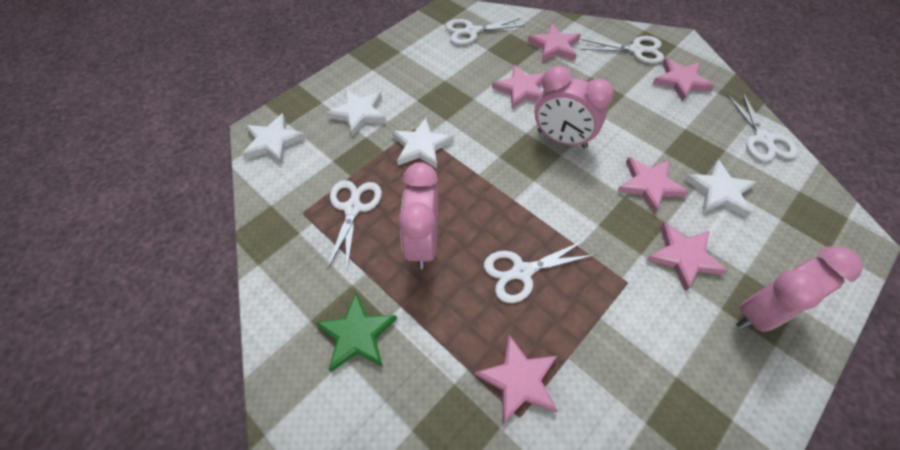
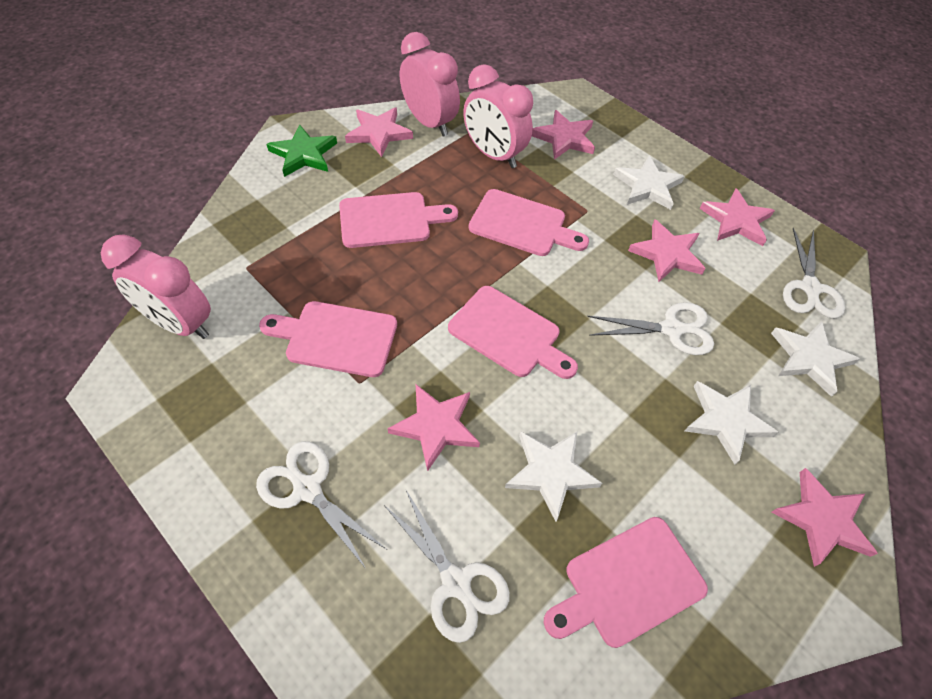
pink cutting board: none = 0 -> [259,301,397,377] [339,192,458,248] [448,286,578,379] [469,189,589,256] [544,517,708,648] = 5
white scissors: [327,180,382,270] [446,18,525,45] [484,240,595,303] [581,36,664,64] [727,92,798,162] = 5 -> [256,441,386,569] [384,490,510,643] [587,302,714,355] [783,228,845,319] = 4

